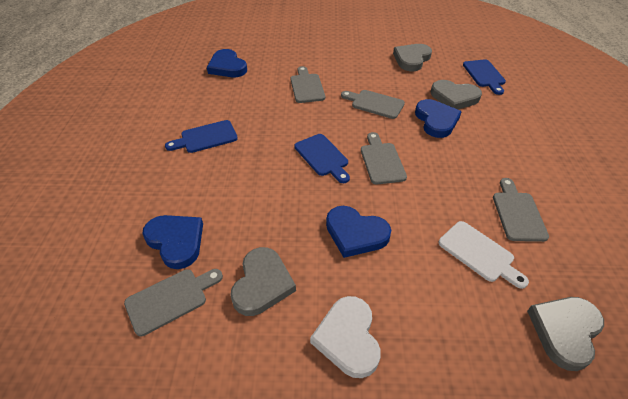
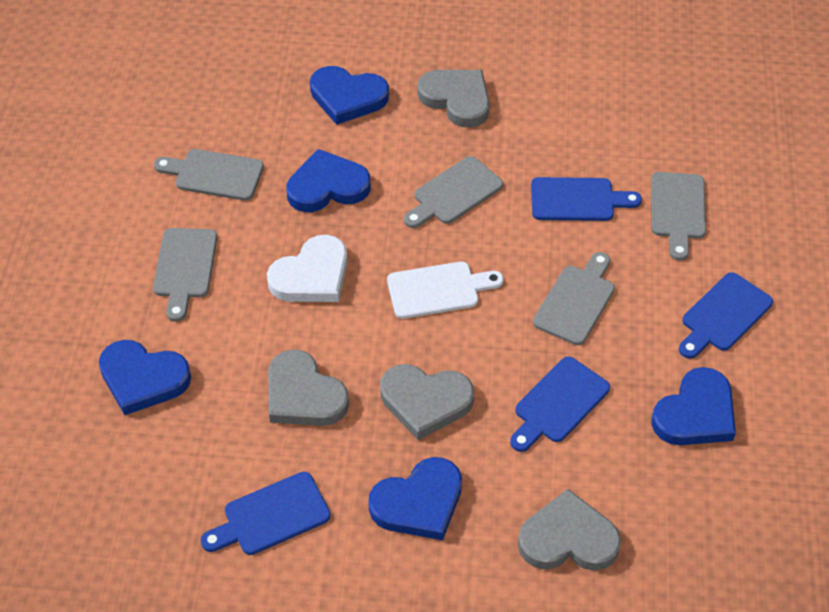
blue cutting board: [165,120,238,153] [294,134,350,183] [463,59,506,95] = 3 -> [201,472,331,555] [510,357,610,452] [531,177,642,221] [679,272,773,359] = 4
blue heart: [142,215,203,269] [207,49,247,77] [326,206,391,258] [415,99,462,138] = 4 -> [99,340,191,415] [286,149,371,212] [310,66,389,125] [368,457,462,540] [651,367,736,445] = 5

